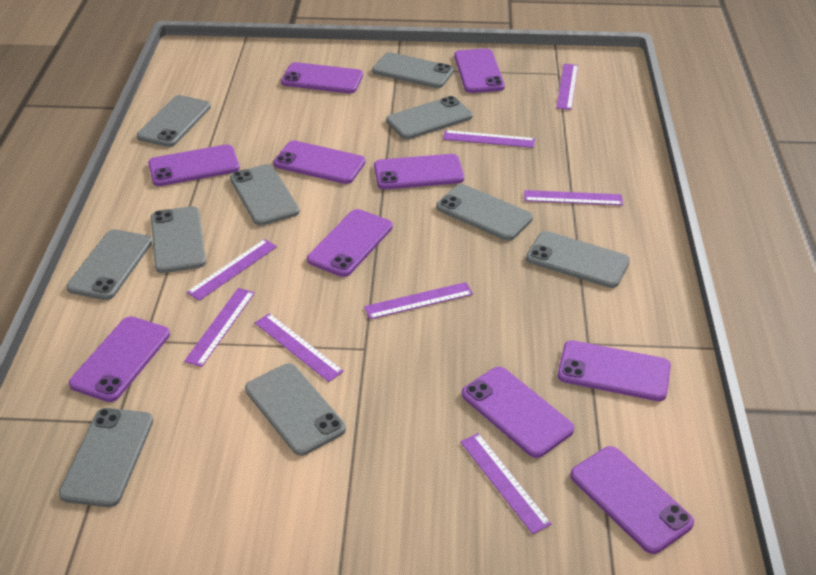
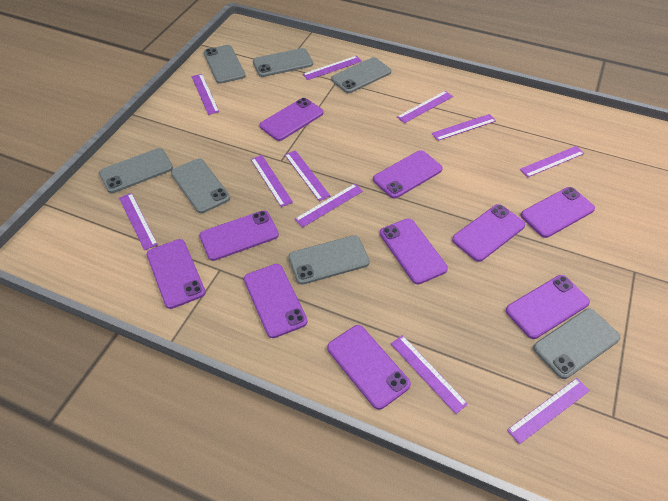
grey phone: [59,408,153,507] [66,229,152,300] [137,95,211,147] [151,206,206,273] [230,164,300,226] [245,363,346,456] [372,52,454,88] [386,96,473,139] [436,184,533,241] [526,231,630,288] = 10 -> [99,148,173,193] [171,158,230,213] [204,45,246,84] [253,48,313,77] [288,235,370,285] [331,57,391,93] [533,308,621,379] = 7
purple ruler: [184,288,255,367] [187,239,277,301] [255,313,344,382] [364,282,473,319] [443,130,535,148] [460,433,552,534] [524,190,623,206] [556,64,578,110] = 8 -> [119,193,158,250] [191,74,219,115] [251,155,293,207] [285,150,331,201] [295,184,363,228] [303,56,362,80] [391,335,468,414] [397,91,453,123] [431,114,496,141] [507,378,590,444] [520,146,584,177] = 11

